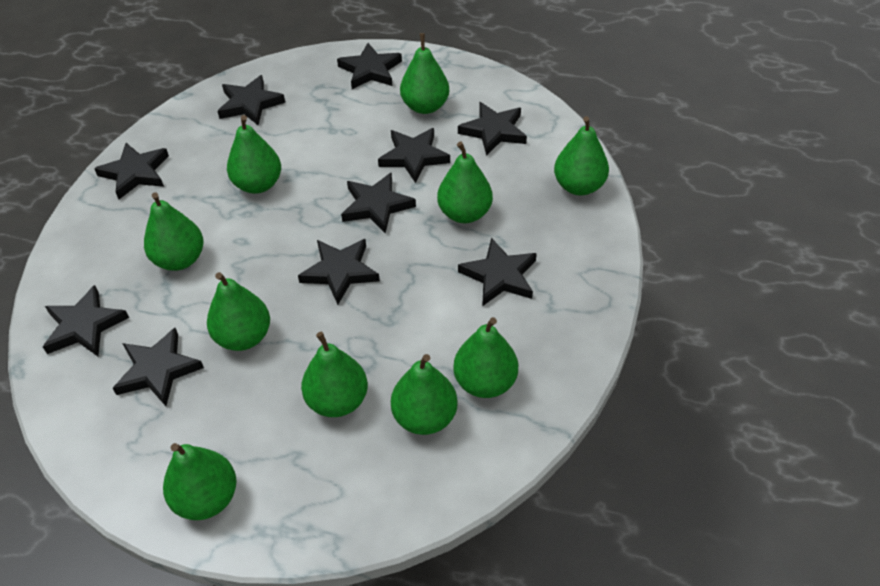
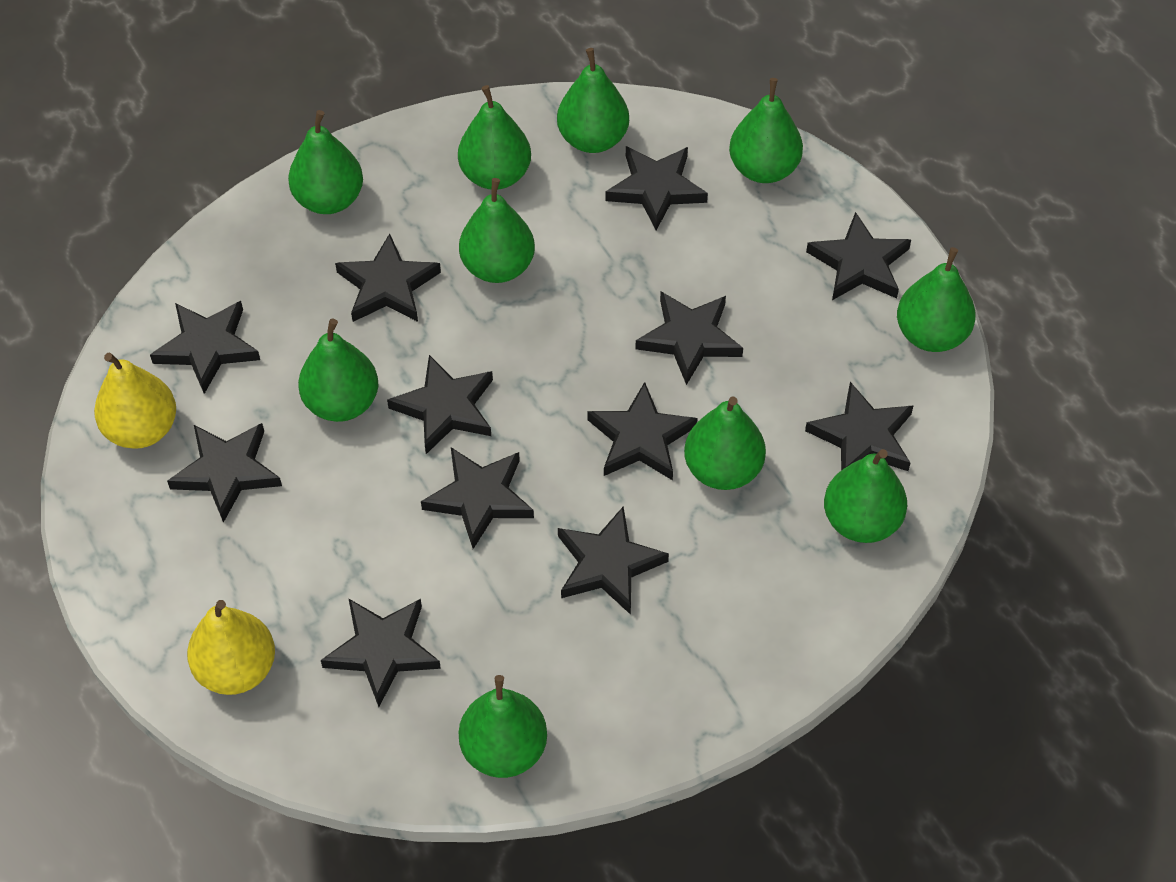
black star: [43,285,129,356] [94,143,169,199] [113,328,204,406] [217,75,285,125] [298,239,380,305] [337,43,402,89] [341,172,416,234] [378,128,450,183] [458,102,527,156] [458,238,537,306] = 10 -> [150,301,260,394] [167,423,282,523] [321,598,441,707] [335,234,441,322] [387,355,493,454] [421,447,534,549] [558,507,669,615] [587,382,698,480] [605,146,708,230] [635,292,743,385] [805,382,913,471] [806,212,911,300] = 12
yellow pear: none = 0 -> [94,353,176,449] [187,600,275,695] = 2

